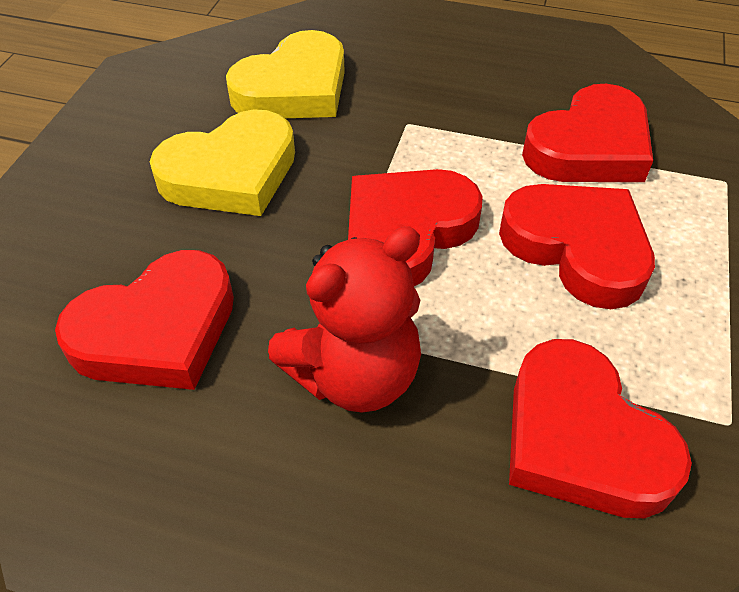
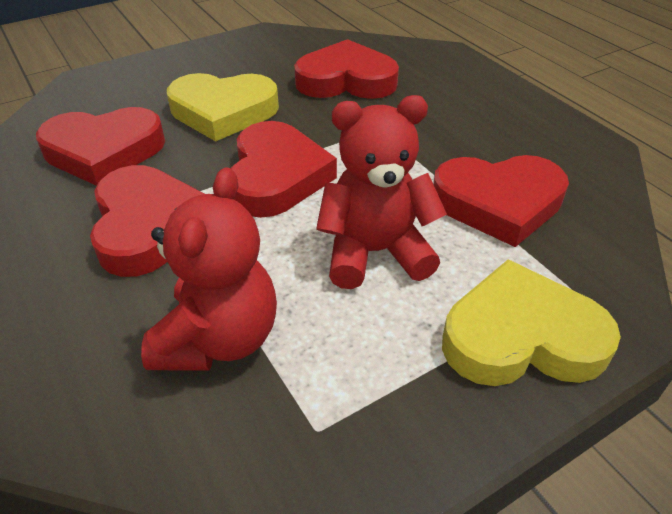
red teddy bear: [268,226,421,413] = 1 -> [141,167,277,371] [316,95,447,289] = 2

